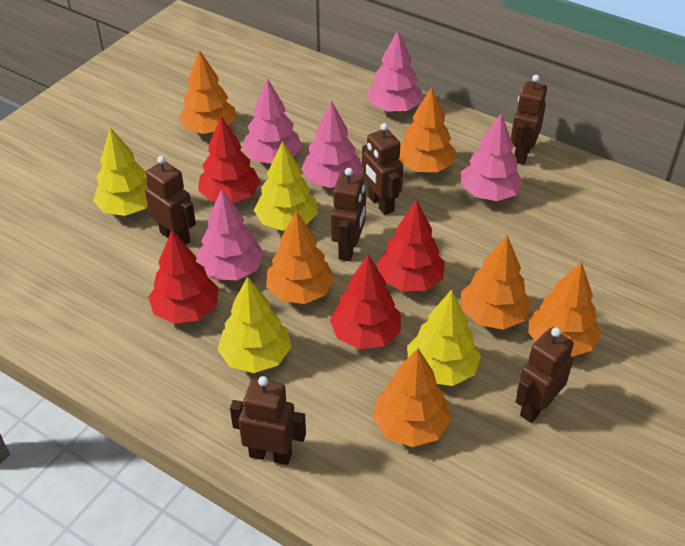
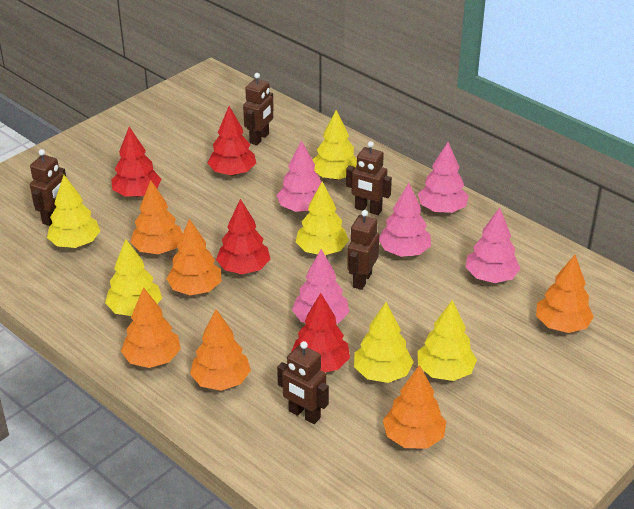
brown robot: [145,156,196,245] [230,376,306,465] [331,168,366,261] [362,123,403,215] [511,75,547,165] [516,327,574,423] = 6 -> [30,149,66,226] [243,73,274,145] [277,341,329,424] [346,141,392,215] [347,210,379,290] = 5
yellow tree: [93,127,148,216] [217,277,291,373] [254,141,318,231] [407,289,481,386] = 4 -> [47,175,101,248] [105,239,162,316] [296,182,349,255] [313,110,357,180] [354,302,413,383] [417,300,477,381] = 6

